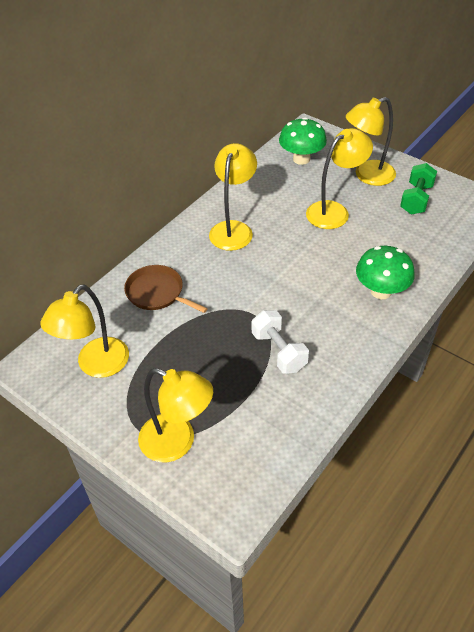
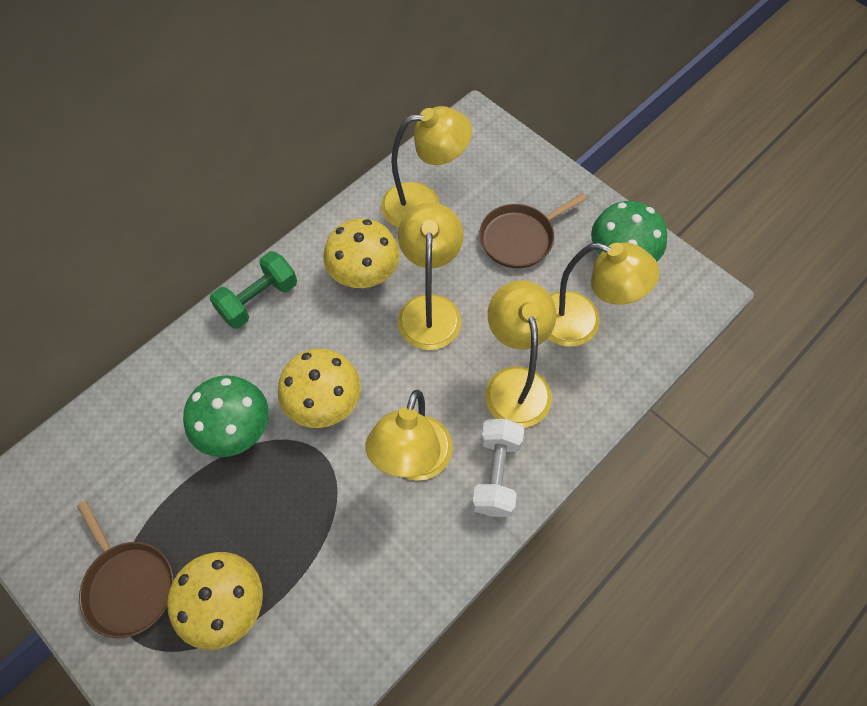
brown pan: [124,265,208,313] = 1 -> [77,501,173,638] [479,193,587,268] = 2
yellow mushroom: none = 0 -> [167,552,263,650] [278,349,361,428] [323,218,400,288] = 3

